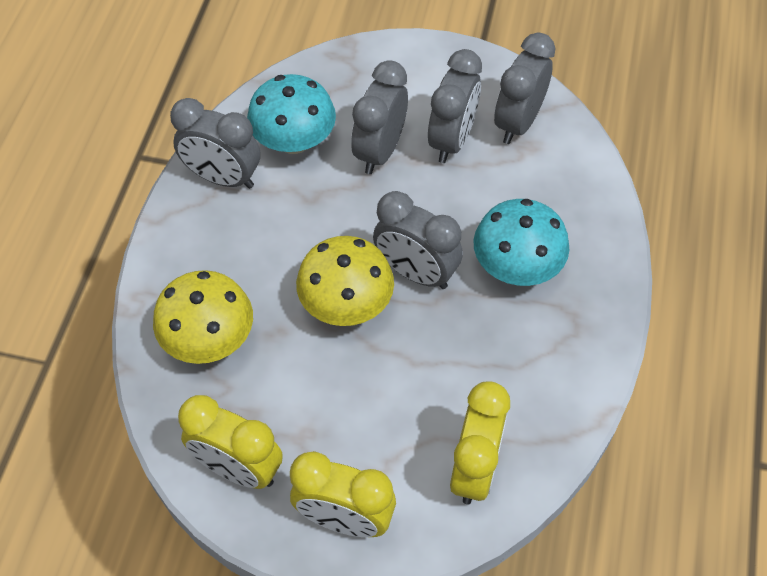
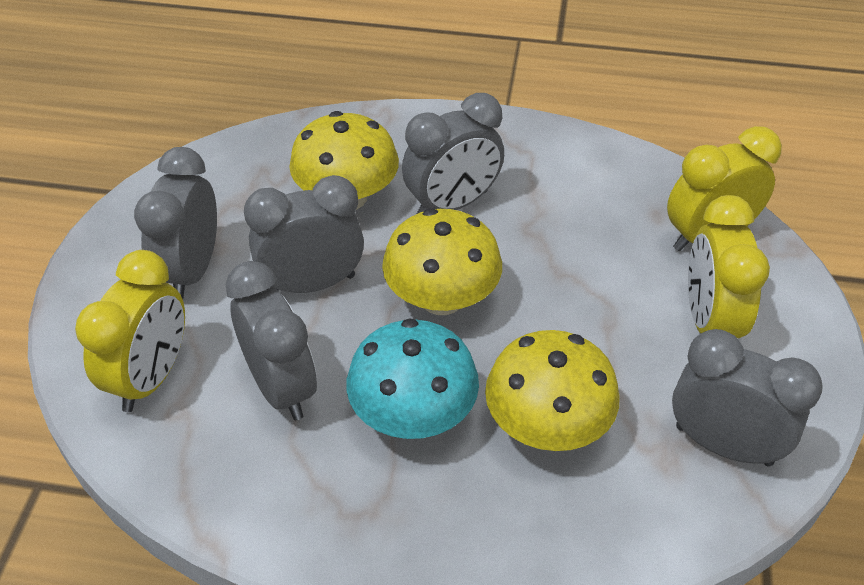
turquoise mushroom: [247,74,336,154] [474,199,569,286] = 2 -> [346,318,479,439] = 1
yellow mushroom: [153,270,253,364] [296,236,394,326] = 2 -> [289,111,399,210] [382,208,502,315] [485,330,620,451] = 3

